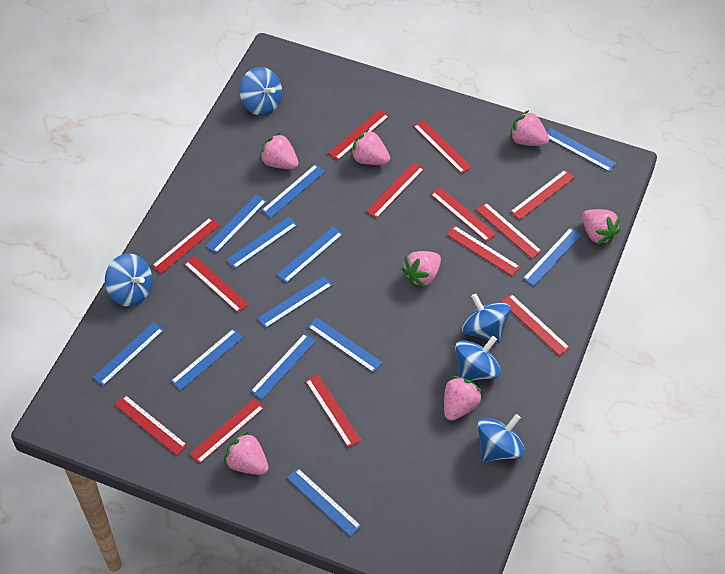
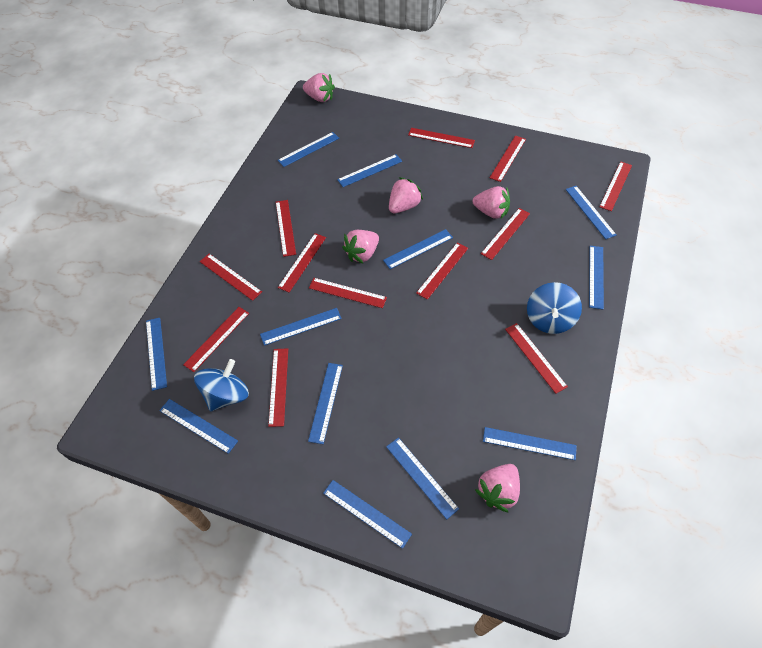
blue spinning top: [105,253,152,307] [239,67,282,116] [455,336,501,381] [462,294,511,344] [477,414,525,462] = 5 -> [194,359,249,411] [527,282,582,334] = 2
pink strawberry: [224,431,269,475] [259,132,299,169] [351,129,390,165] [402,251,441,288] [444,376,483,421] [510,110,549,146] [582,209,621,245] = 7 -> [303,73,335,102] [342,230,379,264] [389,177,423,213] [473,186,510,219] [475,464,520,513] = 5
red ruler: [115,395,187,456] [152,217,220,274] [184,256,249,313] [189,398,264,464] [305,374,361,448] [328,109,389,160] [366,162,424,218] [413,120,472,174] [430,187,496,242] [446,225,520,276] [476,202,542,259] [501,294,570,356] [510,170,575,220] = 13 -> [183,307,249,372] [200,254,262,301] [268,348,288,427] [276,200,296,257] [278,233,326,292] [309,278,387,308] [408,128,475,148] [416,243,468,300] [481,208,530,260] [490,135,526,182] [505,323,568,394] [599,161,632,211] = 12

